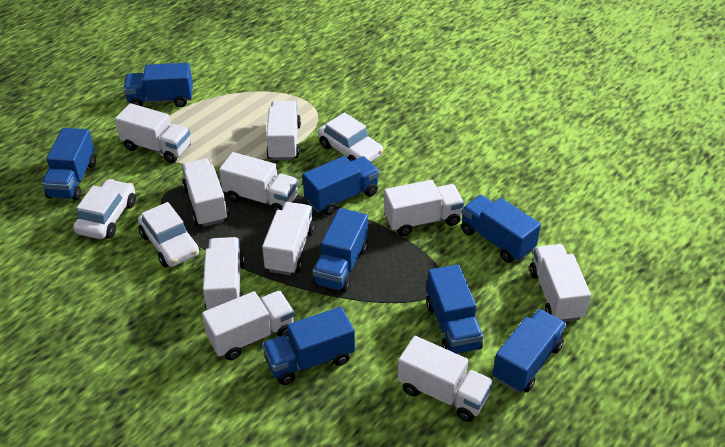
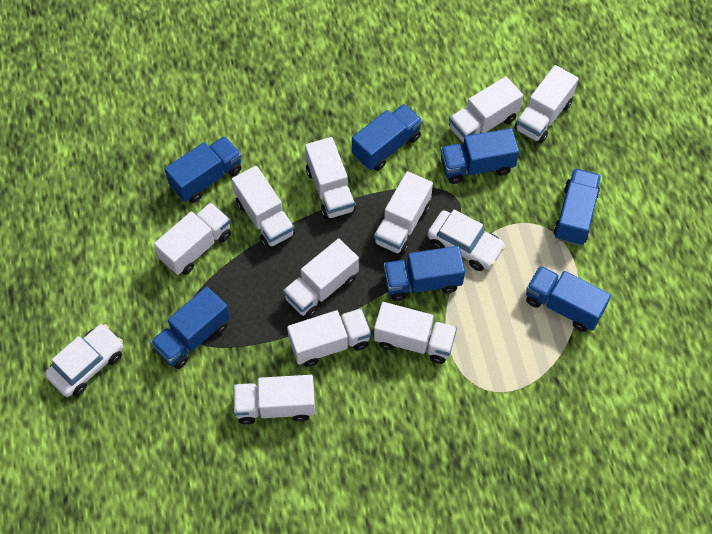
blue truck: [42,128,96,200] [123,63,193,107] [262,307,355,385] [303,156,379,215] [312,208,368,293] [426,264,483,353] [461,195,541,263] [493,309,567,392] = 8 -> [150,287,230,369] [164,136,242,203] [352,104,423,171] [384,246,465,301] [440,128,519,184] [526,266,611,332] [553,168,601,246] = 7
white car: [73,179,136,239] [138,202,200,267] [318,113,384,162] = 3 -> [45,324,123,397] [427,209,506,271] = 2

